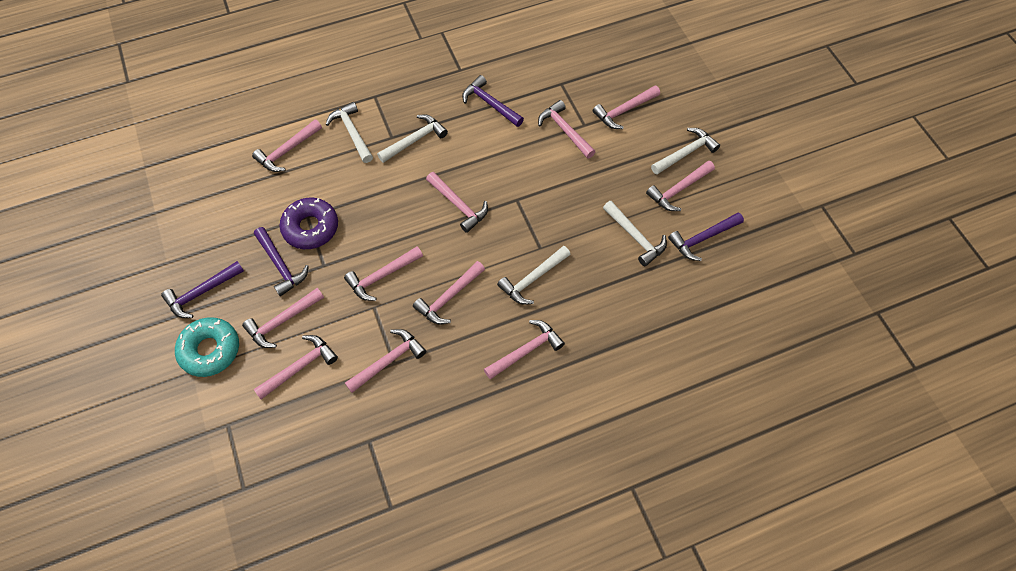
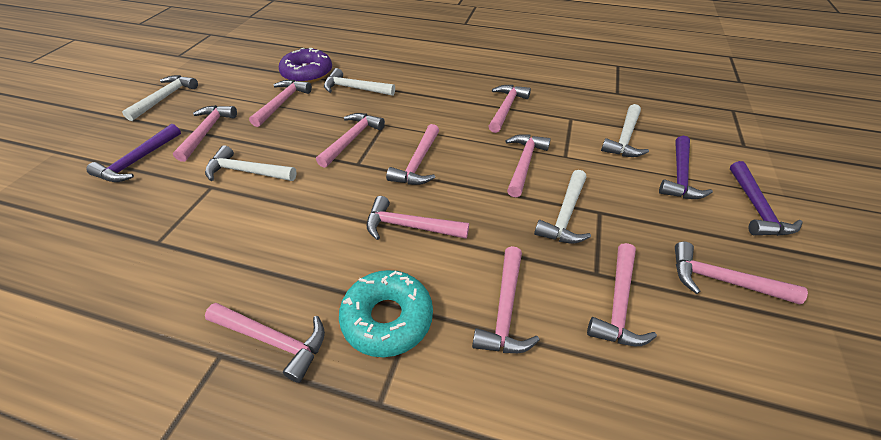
purple hammer: [161,261,244,318] [254,227,309,296] [462,75,524,127] [668,212,744,261] = 4 -> [86,124,181,182] [659,136,713,199] [730,161,803,236] = 3

